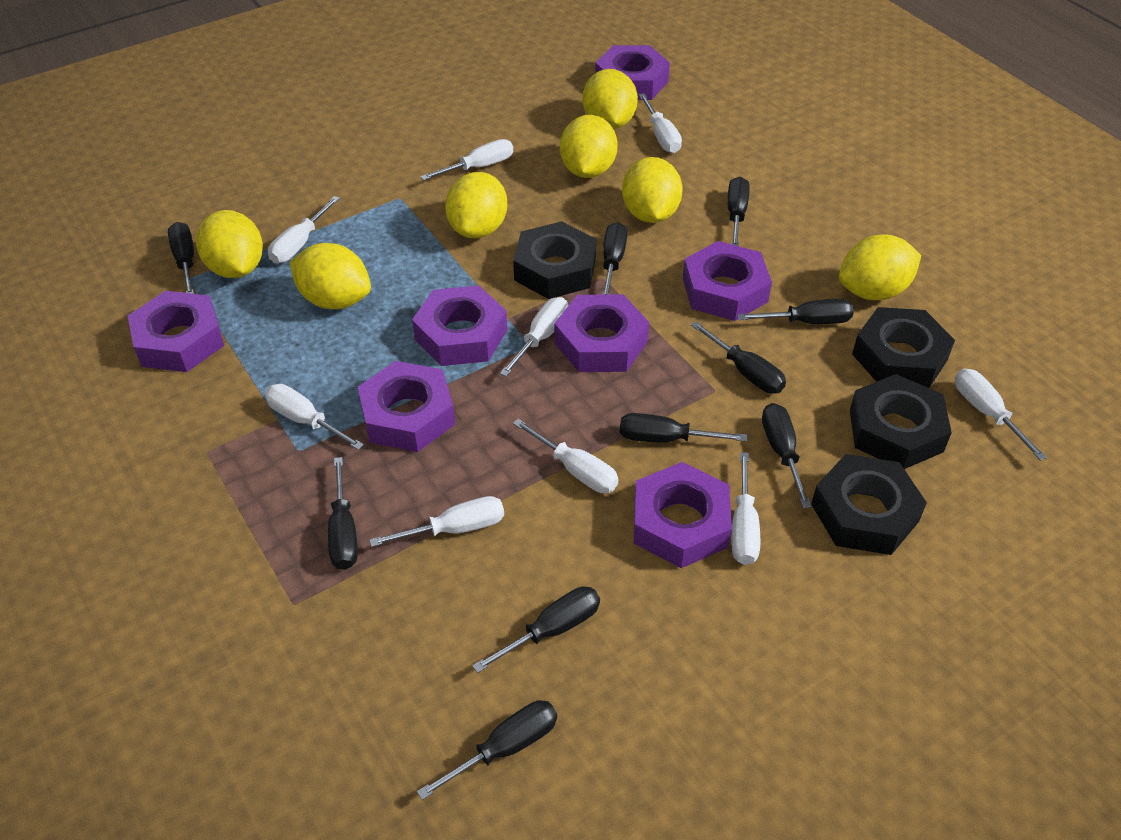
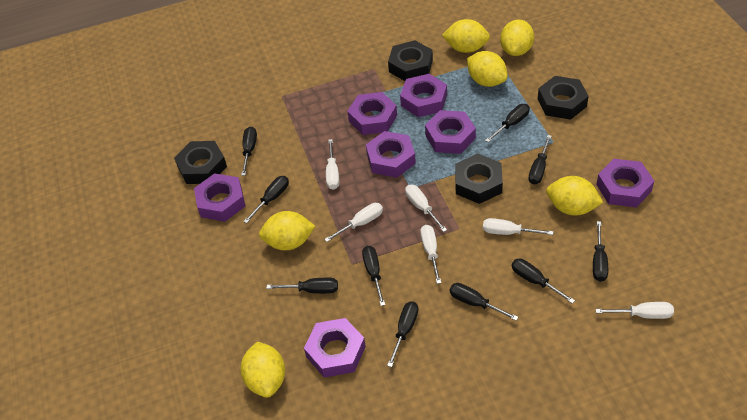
white screwdriver: [265,384,364,450] [268,196,340,263] [370,496,504,547] [421,139,513,180] [500,297,568,377] [513,419,618,493] [639,93,682,153] [732,452,760,565] [955,368,1047,461] = 9 -> [324,203,383,242] [326,139,339,190] [405,185,447,232] [420,225,441,284] [483,218,554,235] [595,302,674,319] = 6
yellow lemon: [196,210,263,278] [290,243,371,309] [445,172,507,238] [560,115,618,178] [582,69,638,129] [622,157,683,223] [839,235,921,300] = 7 -> [240,342,285,398] [259,211,315,251] [442,19,490,53] [467,51,507,87] [500,20,534,56] [546,176,603,216] = 6

